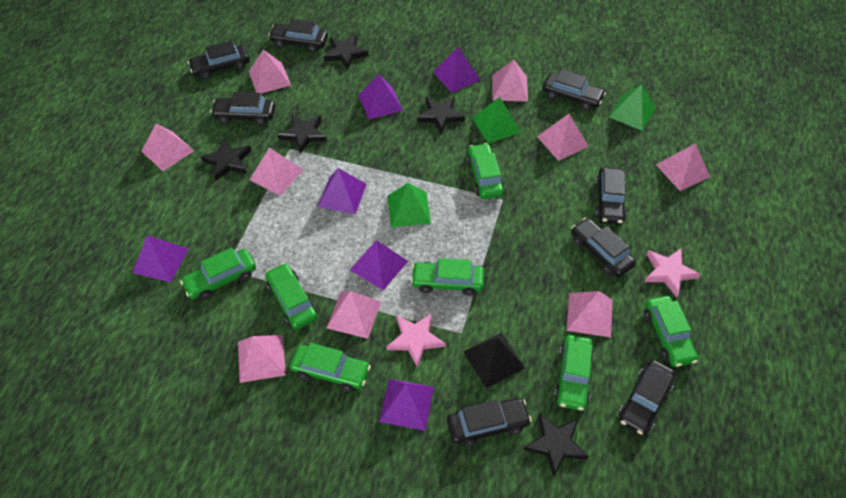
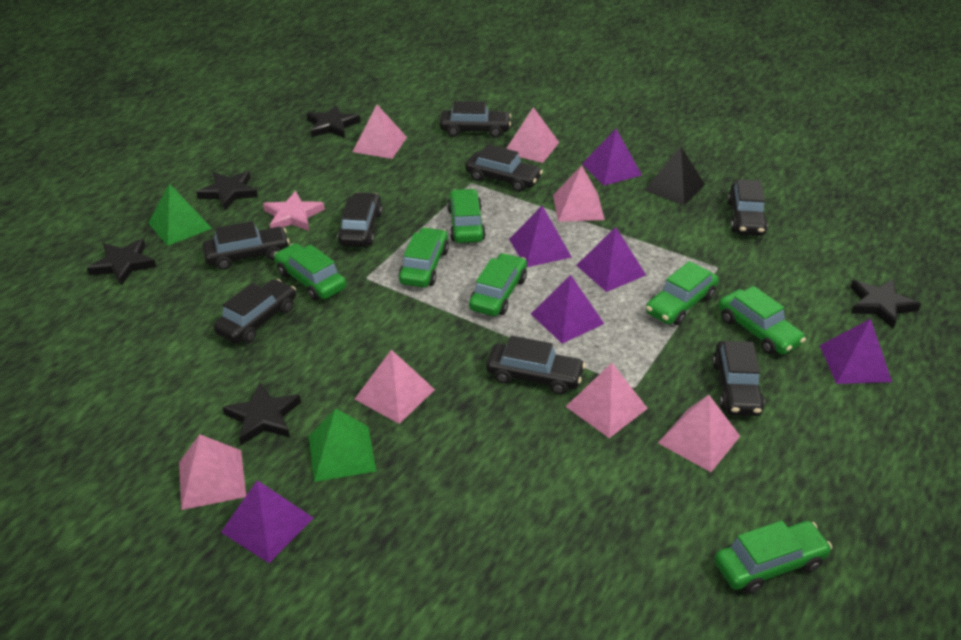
green pyramid: [387,183,431,227] [472,97,521,143] [609,84,656,131] = 3 -> [148,183,212,246] [309,409,376,482] = 2
pink pyramid: [141,123,194,171] [238,335,286,383] [249,50,291,93] [250,147,303,196] [326,291,381,339] [492,59,528,102] [537,114,589,161] [566,291,613,338] [656,143,710,191] = 9 -> [179,434,246,510] [353,105,407,159] [355,350,435,424] [506,107,560,163] [553,165,605,222] [565,363,648,438] [658,395,740,472] = 7
pink star: [386,313,446,368] [644,248,701,297] = 2 -> [263,191,325,231] = 1

